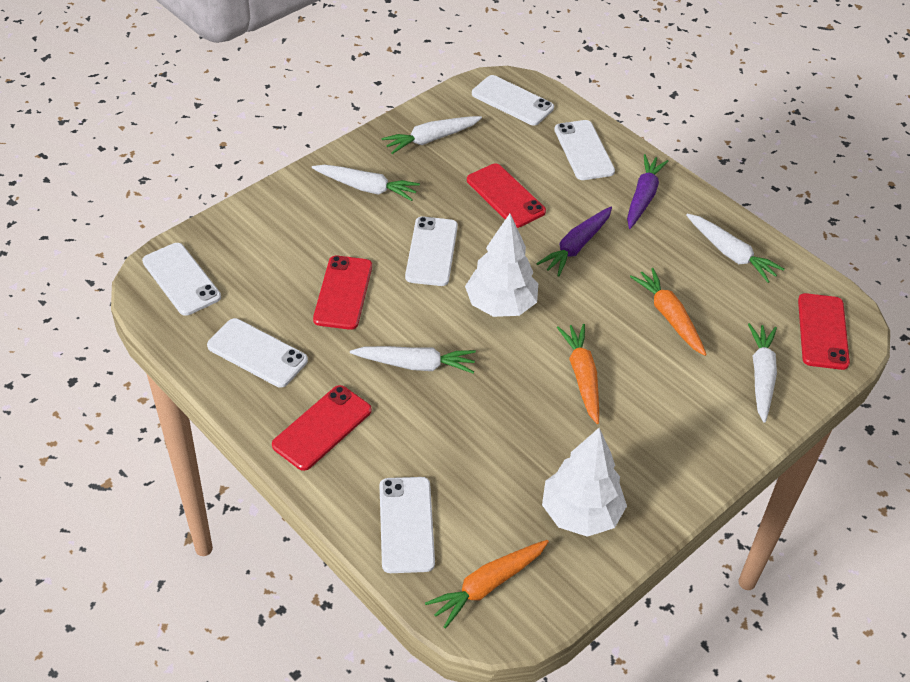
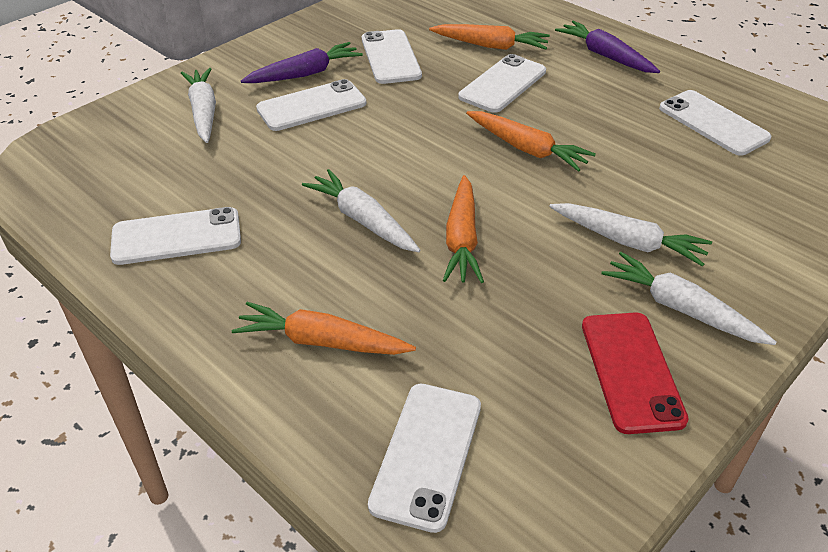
orange carrot: [425,540,549,629] [557,324,599,424] [630,268,707,356] = 3 -> [232,302,416,355] [429,24,550,50] [443,175,484,283] [466,111,596,172] = 4
red phone: [272,385,372,471] [313,256,372,330] [467,163,546,228] [798,293,850,370] = 4 -> [582,312,689,434] = 1
white carrot: [312,165,420,201] [350,346,476,374] [381,116,482,154] [686,214,784,283] [748,323,777,423] = 5 -> [181,68,216,143] [302,169,421,252] [549,203,712,267] [601,252,776,345] = 4
white tree: [465,214,538,317] [542,428,627,537] = 2 -> none = 0

